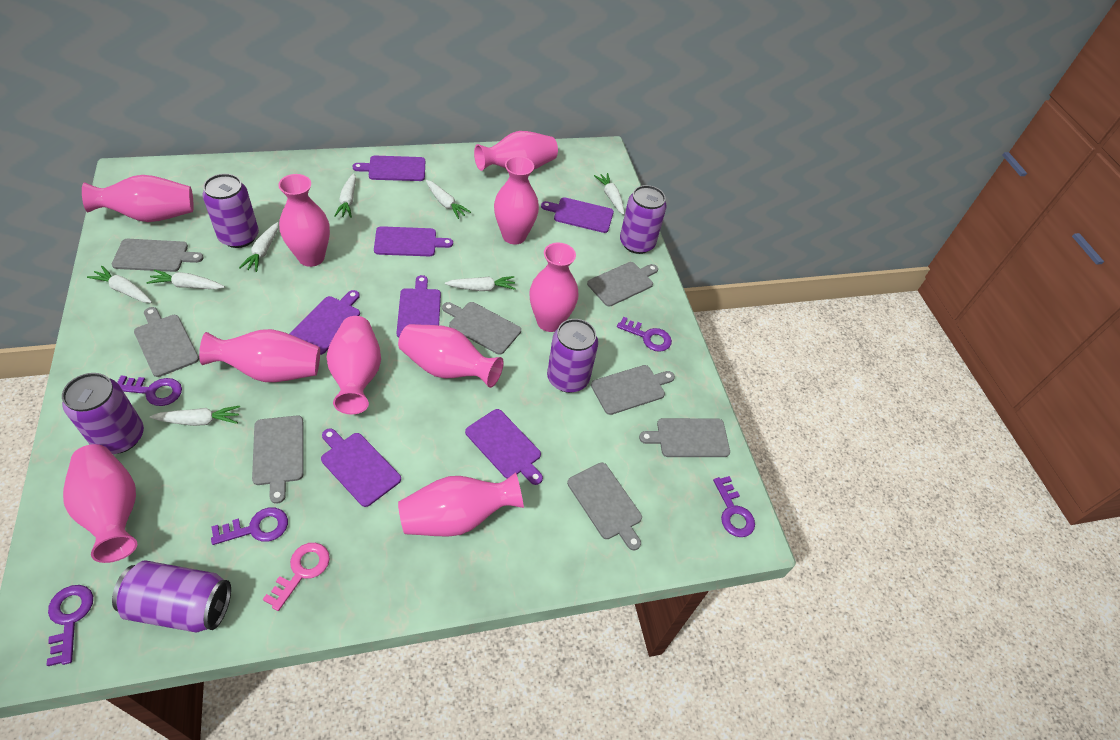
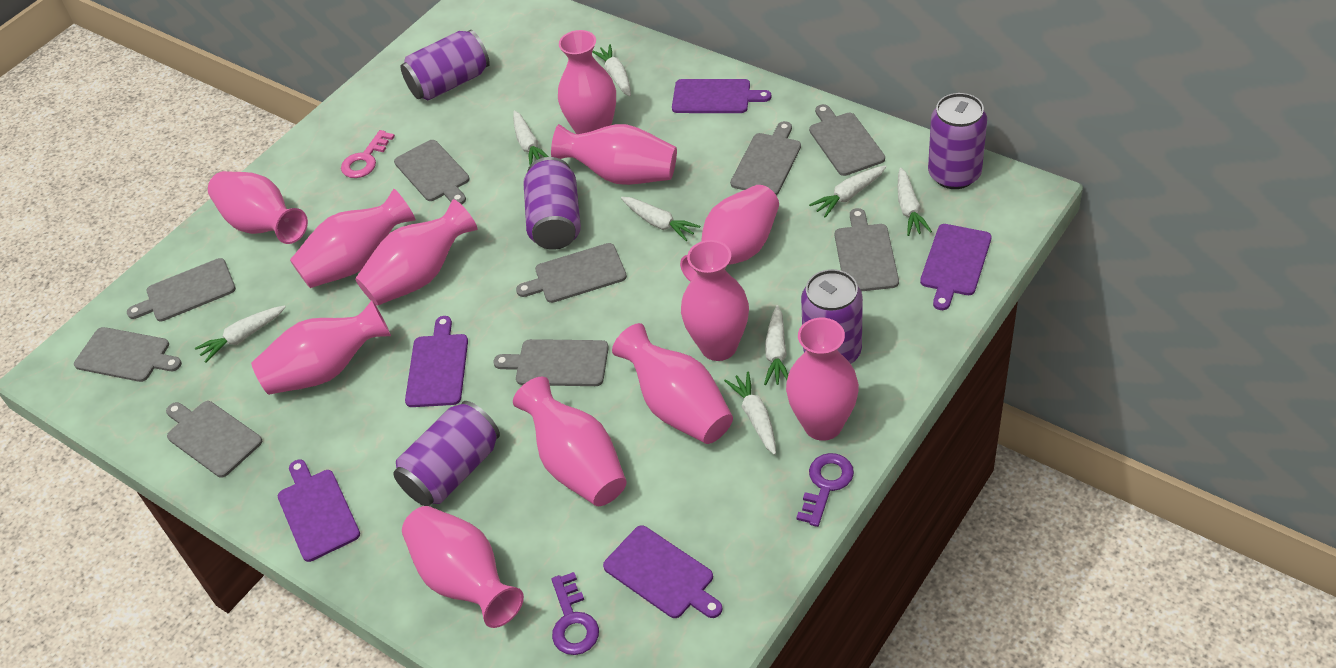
grey cutting board: [111,239,204,272] [134,307,199,377] [252,415,303,504] [442,302,521,355] [567,463,642,550] [587,262,658,307] [591,365,675,415] [639,418,730,457] = 8 -> [74,327,182,382] [127,258,236,321] [166,401,262,477] [394,140,470,205] [493,339,609,386] [516,243,627,303] [730,121,801,195] [809,104,885,176] [835,208,899,291] = 9
pink vase: [63,444,137,563] [82,175,194,222] [199,329,320,382] [278,174,330,267] [327,316,381,414] [398,324,504,388] [398,473,524,537] [474,131,558,171] [494,156,539,245] [529,243,578,332] = 10 -> [208,171,308,244] [251,300,391,395] [290,189,416,288] [355,199,477,306] [402,506,524,628] [513,377,627,506] [551,124,677,185] [558,30,616,134] [612,323,733,444] [680,185,779,282] [681,240,749,361] [786,318,859,441] = 12
purple cutting board: [290,290,360,355] [321,428,401,507] [353,156,425,181] [374,226,453,256] [396,275,441,338] [465,409,543,485] [541,197,614,233] = 7 -> [278,460,360,562] [405,316,468,407] [603,525,722,618] [672,79,771,113] [920,224,992,310] = 5
purple key: [47,585,93,666] [117,376,182,406] [211,507,288,545] [617,317,672,352] [713,476,755,537] = 5 -> [551,572,599,655] [796,453,854,527] = 2

